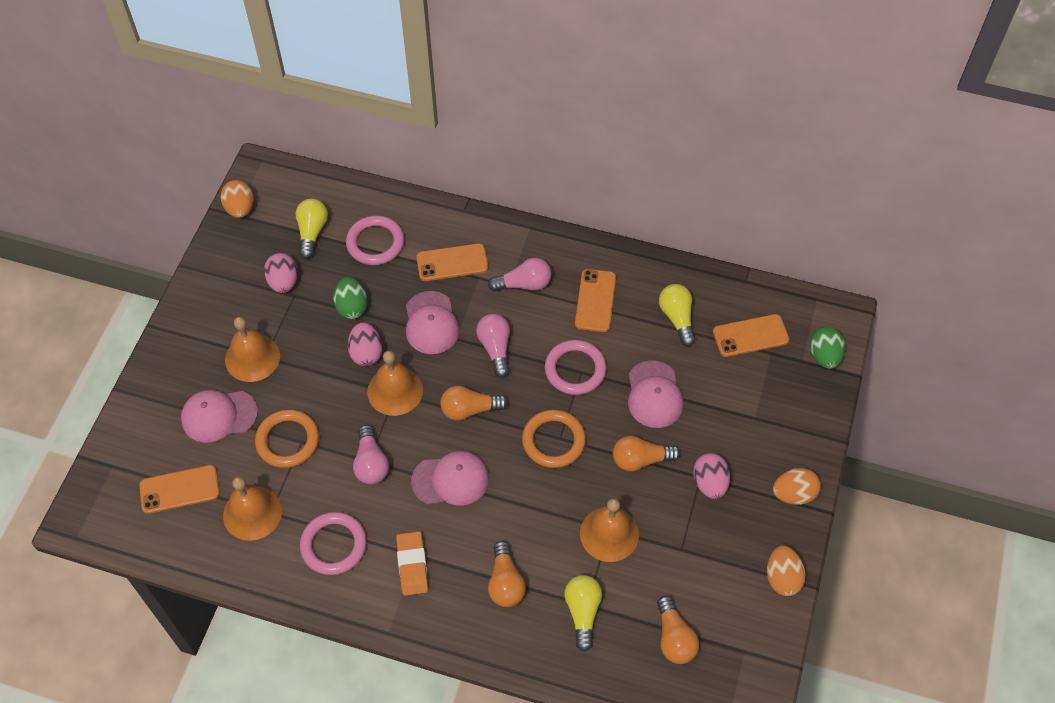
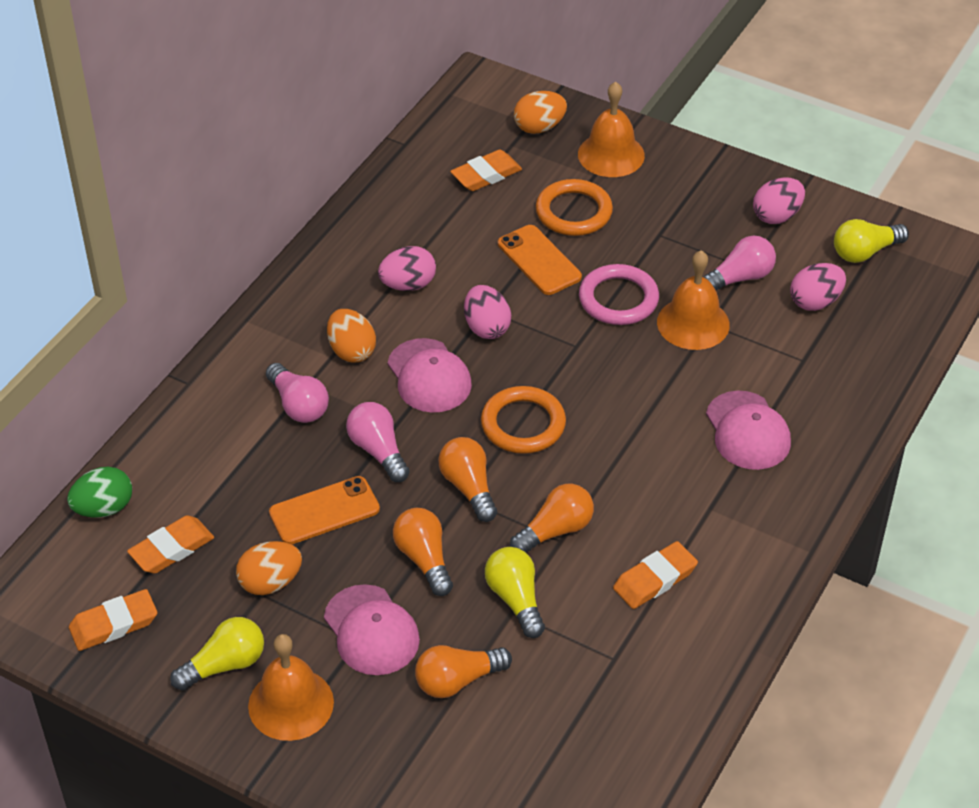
green egg: [333,277,368,319] [810,326,845,369] = 2 -> [67,467,132,518] = 1
orange bell: [223,477,282,541] [225,317,280,382] [367,351,423,416] [580,498,639,562] = 4 -> [248,634,334,741] [578,82,645,177] [657,250,730,350] = 3
orange eraser: [396,531,428,596] = 1 -> [69,589,157,651] [127,515,214,573] [450,149,522,191] [613,541,698,609] = 4
orange phone: [139,465,220,514] [416,243,488,281] [575,269,616,332] [713,314,789,357] = 4 -> [269,476,380,544] [498,225,582,295] = 2
pink cap: [181,390,258,443] [406,291,460,354] [411,451,489,506] [628,360,683,428] = 4 -> [324,584,420,675] [388,338,472,413] [706,391,791,470] = 3
pink egg: [264,253,298,293] [348,322,382,366] [693,453,730,499] = 3 -> [378,246,436,291] [464,285,511,339] [753,177,805,224] [790,263,846,311] = 4
pink ring: [300,512,367,575] [346,215,404,265] [545,340,607,395] = 3 -> [579,264,659,325] = 1

